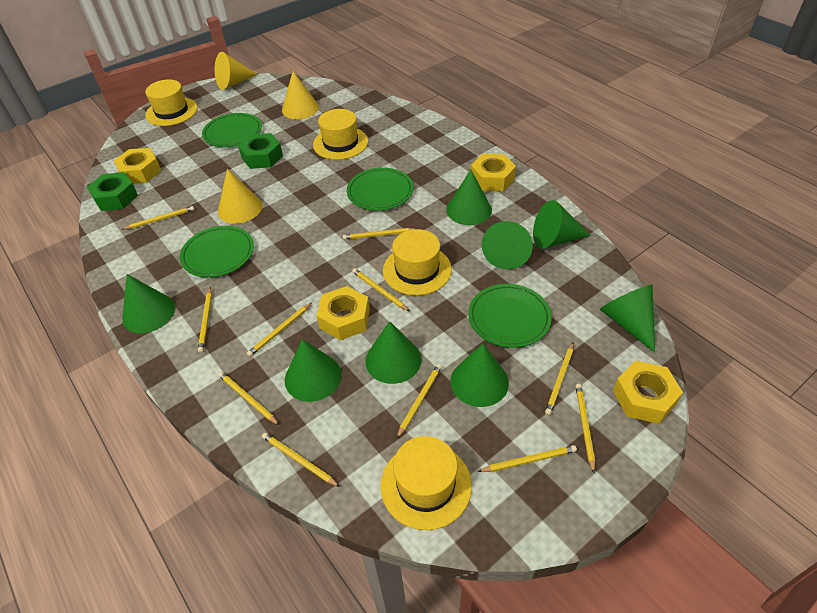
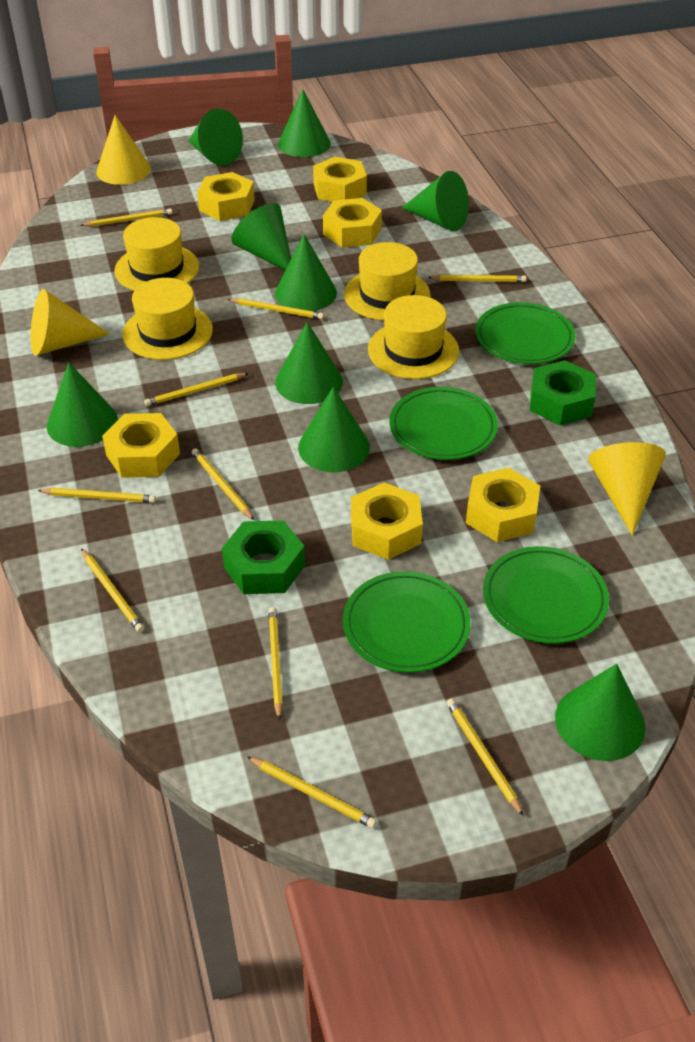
green cone: [122,274,175,333] [285,339,342,402] [365,321,421,384] [446,170,492,225] [451,344,509,407] [482,221,533,270] [533,200,591,249] [600,285,655,353] = 8 -> [47,362,118,447] [188,108,243,166] [231,203,291,270] [275,234,337,311] [275,322,343,404] [278,89,331,157] [298,387,370,472] [402,171,469,231] [555,664,645,761] = 9
yellow nut: [114,148,161,184] [317,286,370,340] [471,154,516,191] [613,361,683,424] = 4 -> [102,413,180,478] [197,172,255,221] [313,157,367,202] [323,198,382,247] [351,483,423,560] [466,468,540,542] = 6
yellow pencil: [121,206,194,230] [198,287,212,353] [218,372,279,425] [247,303,312,357] [262,433,340,487] [343,228,414,240] [352,268,410,312] [397,364,442,438] [478,445,577,472] [545,342,574,415] [576,384,595,473] = 11 -> [37,488,156,503] [80,208,172,227] [81,549,144,633] [144,373,249,406] [192,448,254,520] [228,298,324,320] [247,756,377,828] [268,607,283,721] [428,275,527,282] [446,698,524,816] = 10

